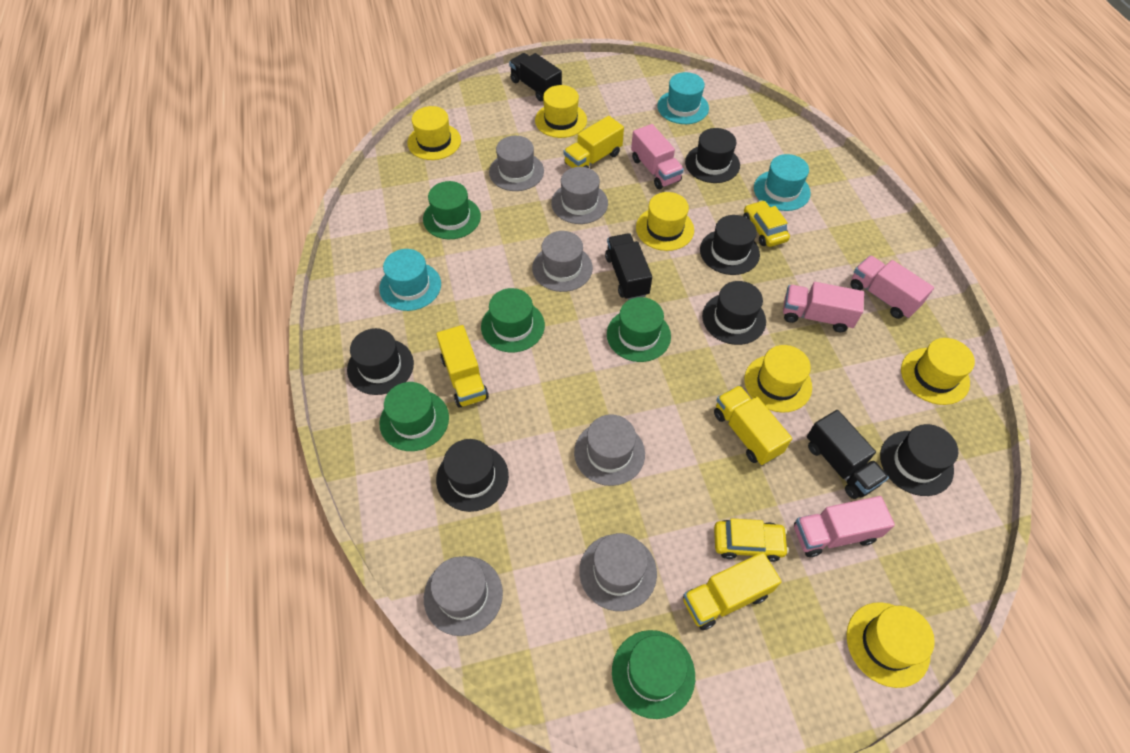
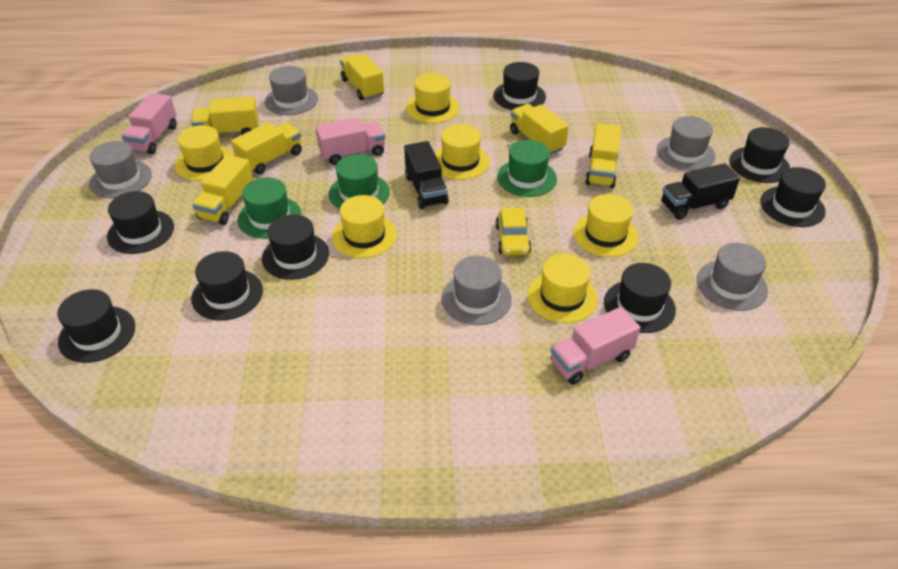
black hat: [347,328,414,395] [436,439,509,512] [685,128,740,183] [700,215,760,275] [702,281,766,345] [880,424,958,496] = 6 -> [57,289,135,363] [107,191,174,254] [191,251,263,321] [262,214,329,280] [493,62,546,110] [604,263,676,333] [729,127,790,183] [760,167,826,227] = 8
black truck: [509,53,562,101] [605,233,652,300] [807,410,889,499] = 3 -> [404,141,449,209] [661,163,740,220] = 2
green hat: [379,382,449,451] [423,181,481,239] [481,288,545,352] [607,297,671,362] [612,630,695,719] = 5 -> [237,177,302,239] [328,154,390,209] [497,140,557,197] = 3
grey hat: [424,556,503,636] [489,136,544,191] [532,231,593,292] [551,167,608,224] [574,414,645,486] [579,533,657,611] = 6 -> [89,141,152,198] [265,66,318,115] [441,256,512,325] [657,116,716,171] [697,243,768,311] = 5
pink truck: [631,124,684,189] [783,282,864,332] [794,496,895,557] [851,256,934,319] = 4 -> [122,93,177,154] [315,117,385,165] [550,307,640,385] = 3
turquoise hat: [379,249,441,311] [657,72,709,124] [754,154,811,211] = 3 -> none = 0
yellow car: [714,518,789,562] [743,200,790,247] = 2 -> [495,208,532,256] = 1
yellow truck: [436,325,489,408] [564,116,624,168] [683,552,782,630] [714,385,792,465] = 4 -> [191,96,259,135] [192,155,253,225] [231,122,302,175] [340,54,384,100] [510,104,569,155] [585,123,621,188] = 6

